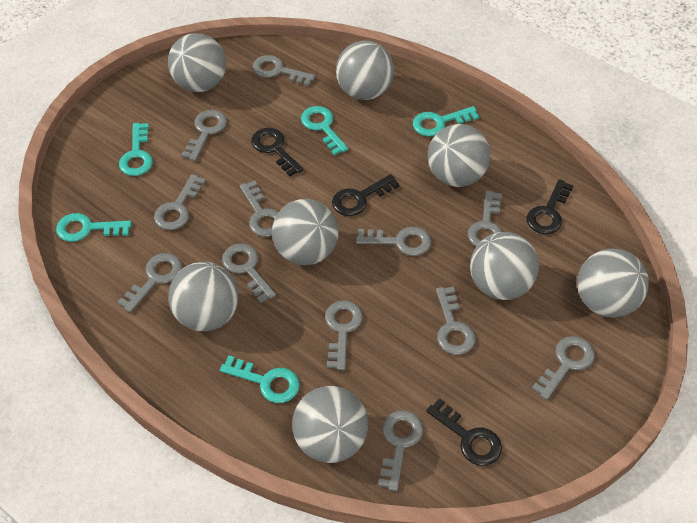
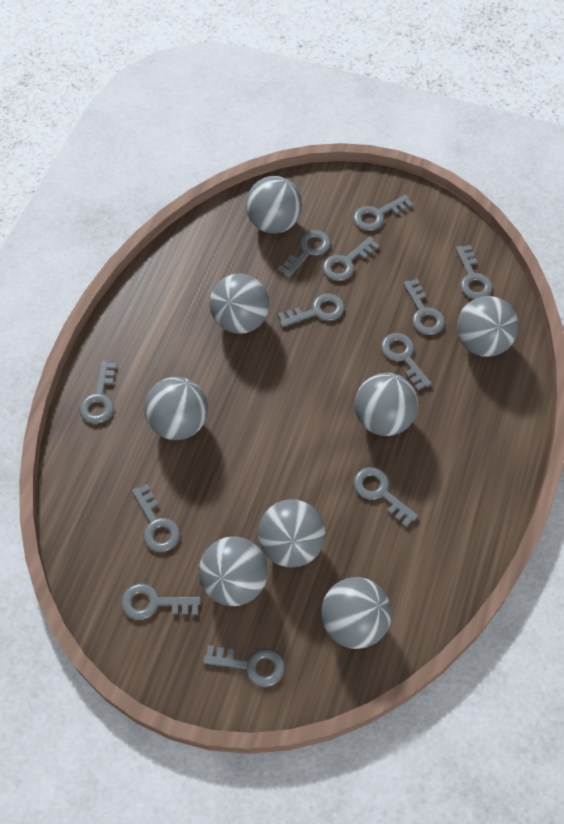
black key: [251,128,303,176] [332,174,399,216] [426,398,502,466] [527,179,573,234] = 4 -> none = 0
turquoise key: [56,213,132,242] [119,123,153,176] [220,355,300,403] [301,106,348,155] [413,106,479,136] = 5 -> none = 0

